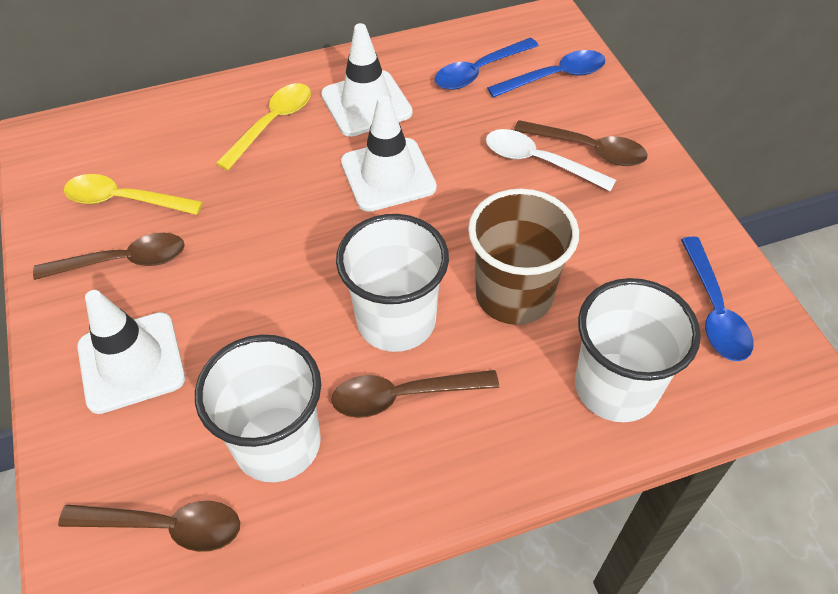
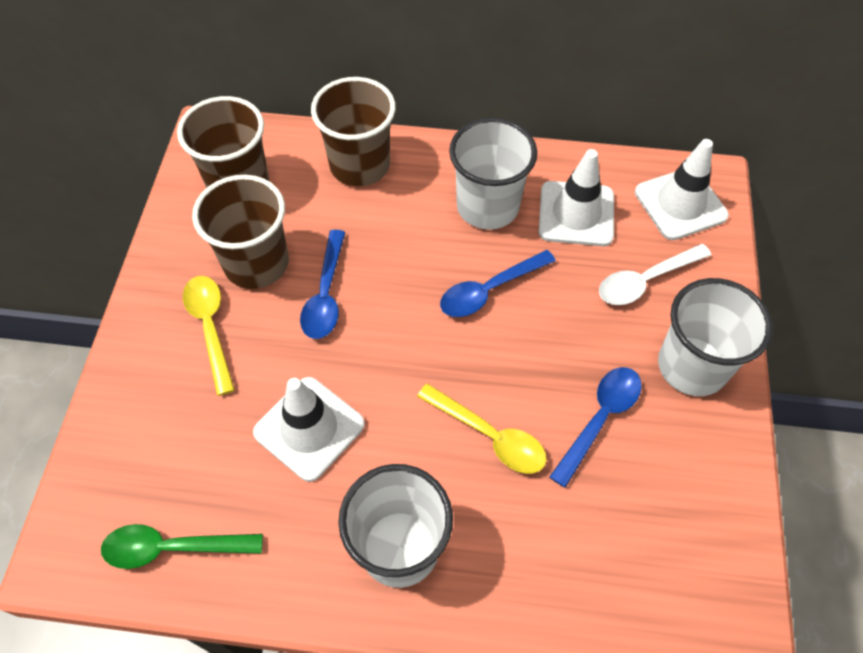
brown cup: [468,189,579,325] = 1 -> [177,96,269,188] [192,175,289,289] [311,77,396,186] = 3
brown spoon: [33,233,185,280] [58,501,240,552] [331,370,499,418] [514,120,647,166] = 4 -> none = 0
green spoon: none = 0 -> [101,524,263,569] = 1

